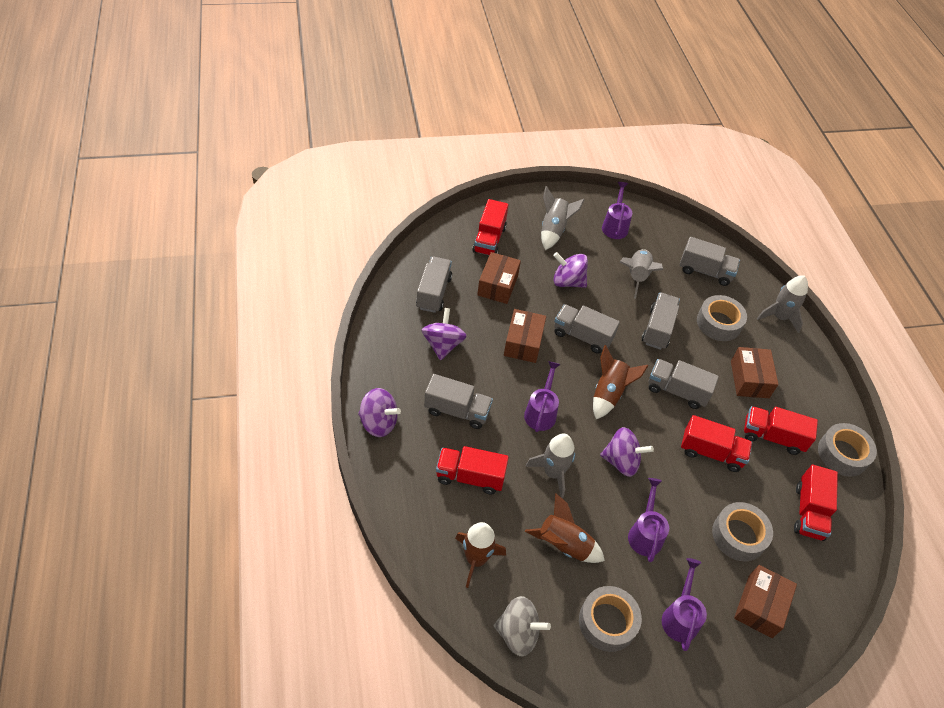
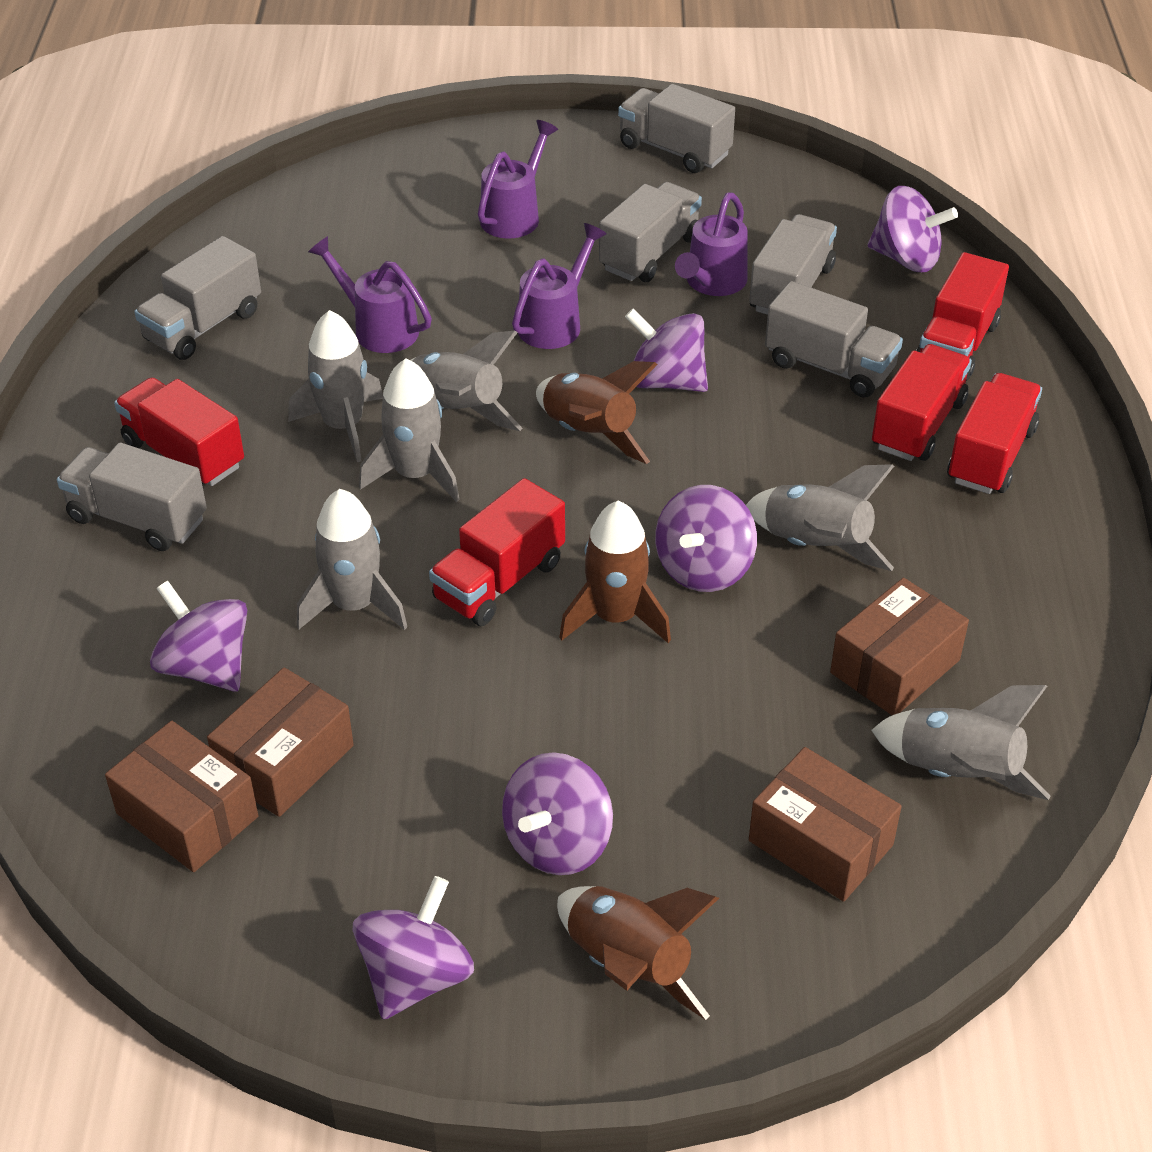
grey rocket: [526,433,575,498] [541,186,585,250] [619,249,663,299] [757,275,808,333] = 4 -> [288,310,383,462] [297,489,407,630] [359,359,460,502] [410,331,523,431] [746,464,894,571] [872,685,1050,800] = 6
grey spinning top: [493,596,551,656] = 1 -> none = 0
grey tape: [579,586,642,652] [697,295,747,341] [712,502,773,561] [818,423,877,477] = 4 -> none = 0
purple spinning top: [358,388,401,437] [422,308,467,360] [553,252,588,288] [600,427,654,477] = 4 -> [150,581,247,692] [353,876,474,1020] [502,752,613,875] [625,309,708,392] [655,485,757,592] [868,186,958,272] = 6

